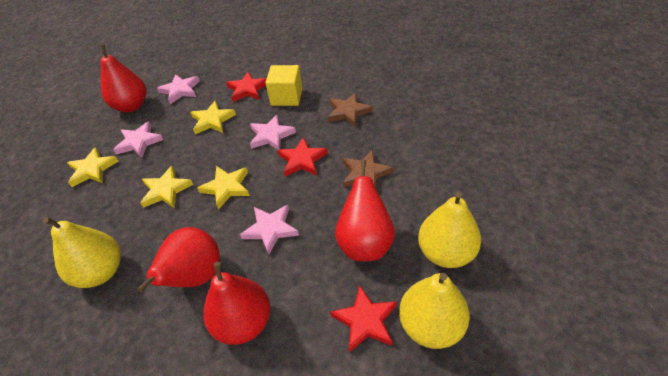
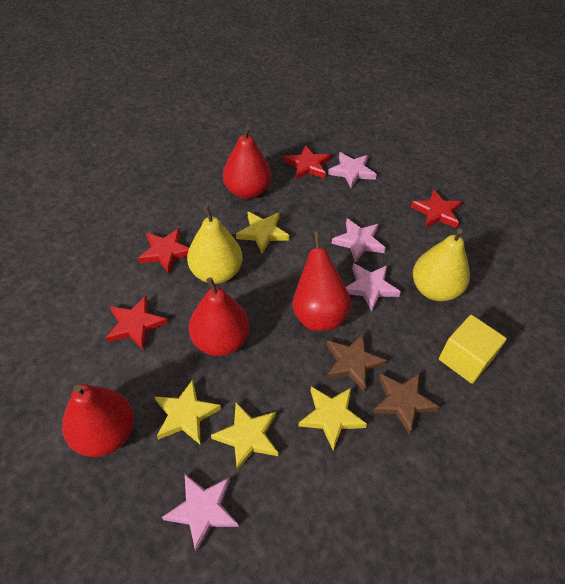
red star: [226,72,267,102] [277,137,328,176] [330,285,397,352] = 3 -> [106,296,168,350] [138,228,189,274] [284,145,331,180] [411,190,462,228] = 4
yellow pear: [43,217,121,288] [399,273,470,349] [418,192,481,268] = 3 -> [187,206,243,284] [413,229,470,301] = 2

